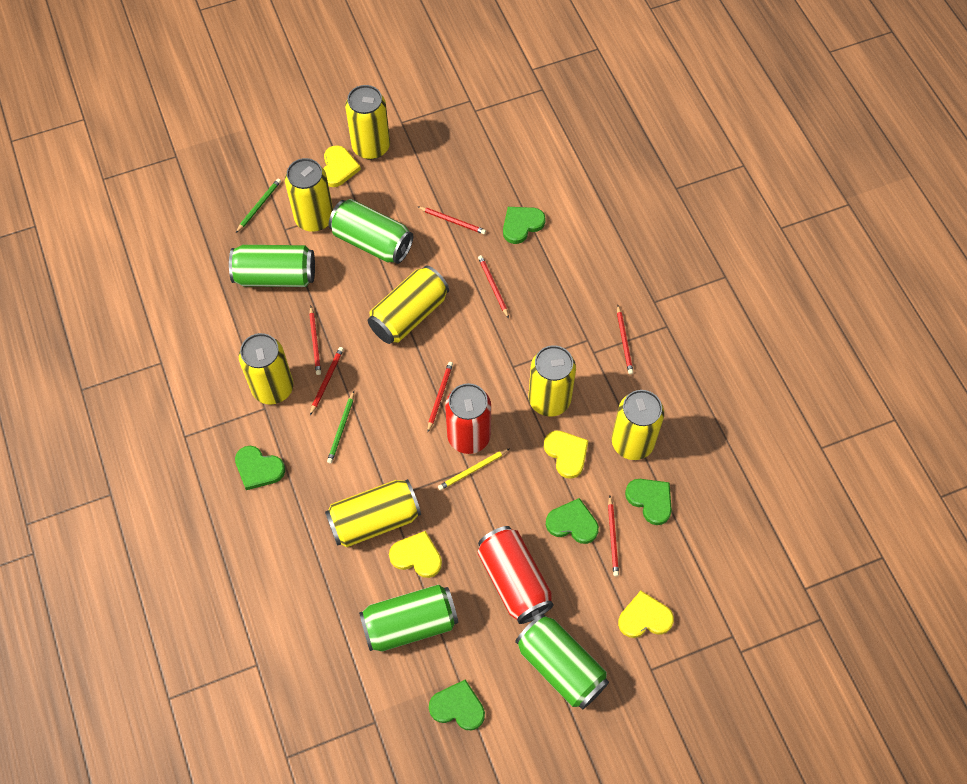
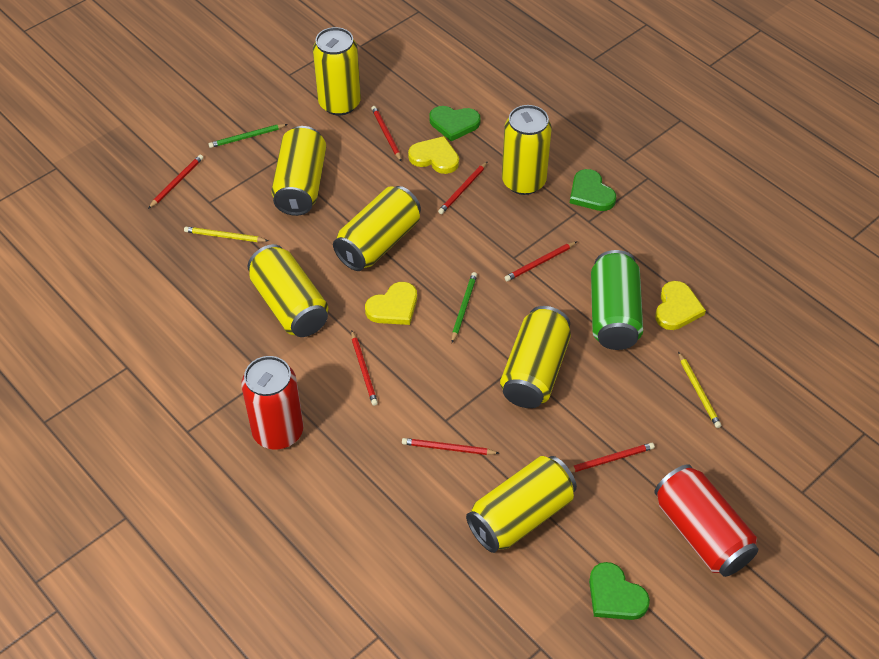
green can: [229,245,315,287] [329,199,413,264] [359,584,458,652] [515,614,609,709] = 4 -> [591,250,643,350] = 1
green heart: [235,446,285,490] [429,679,485,730] [503,207,546,244] [546,498,599,544] [625,479,672,525] = 5 -> [429,106,480,141] [570,169,616,211] [589,562,650,620] = 3
yellow heart: [323,145,361,187] [389,531,442,578] [544,431,589,479] [618,591,674,638] = 4 -> [365,282,417,325] [408,136,459,174] [655,281,706,330] = 3
yellow pencil: [438,448,510,490] = 1 -> [184,227,268,242] [678,352,721,428] = 2

